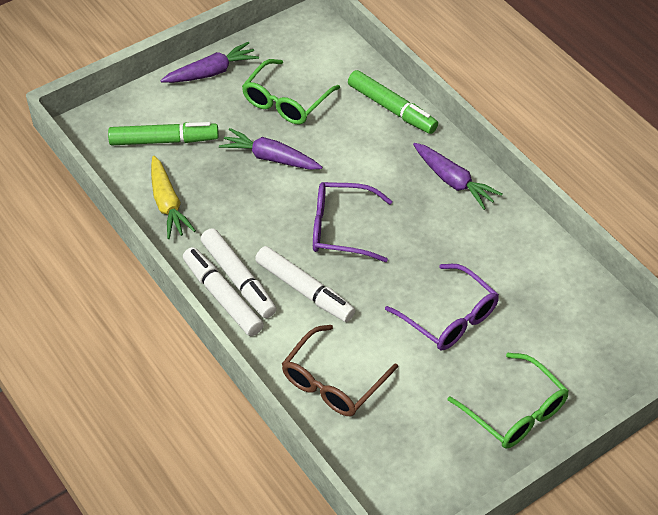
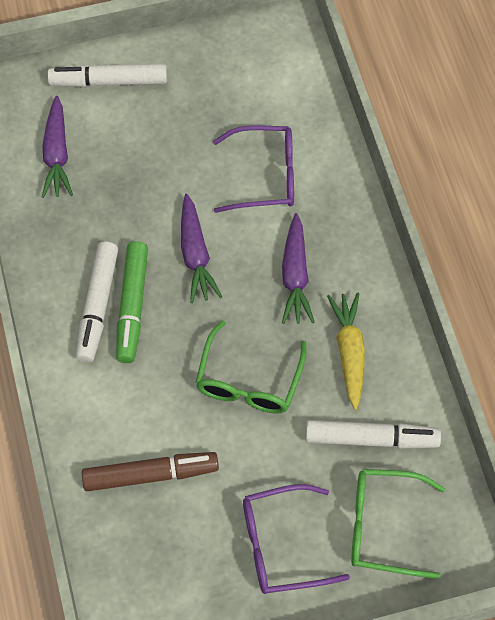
brown glasses: [282,325,398,416] = 1 -> none = 0
brown marker: none = 0 -> [82,452,219,491] = 1
green marker: [108,122,219,145] [348,70,438,134] = 2 -> [116,241,148,363] = 1

